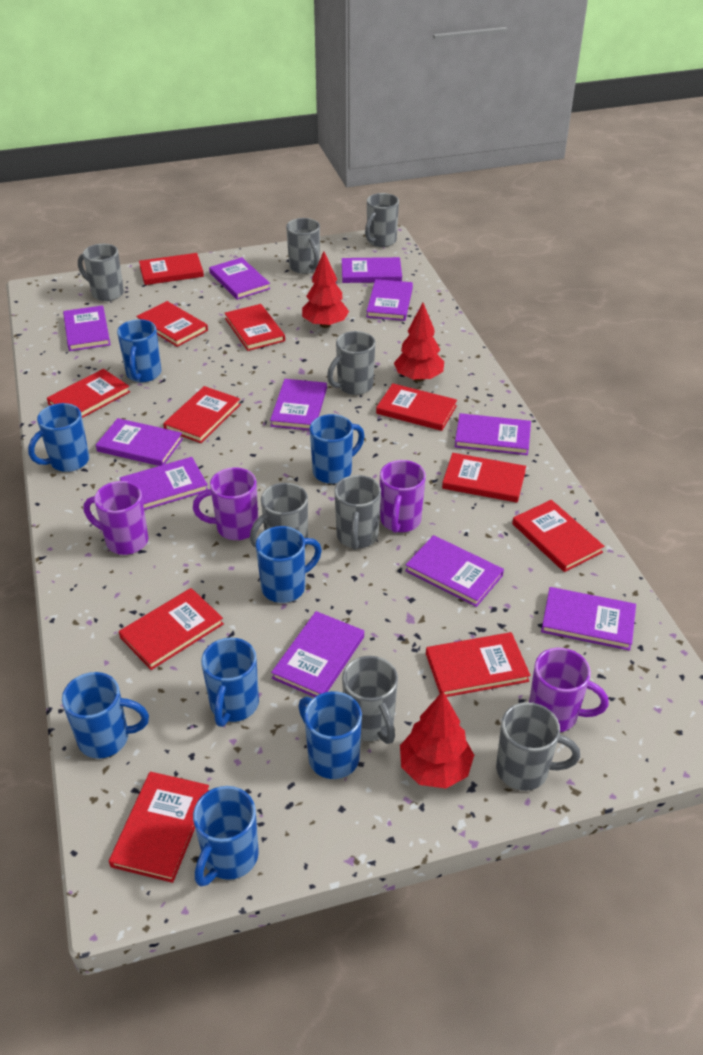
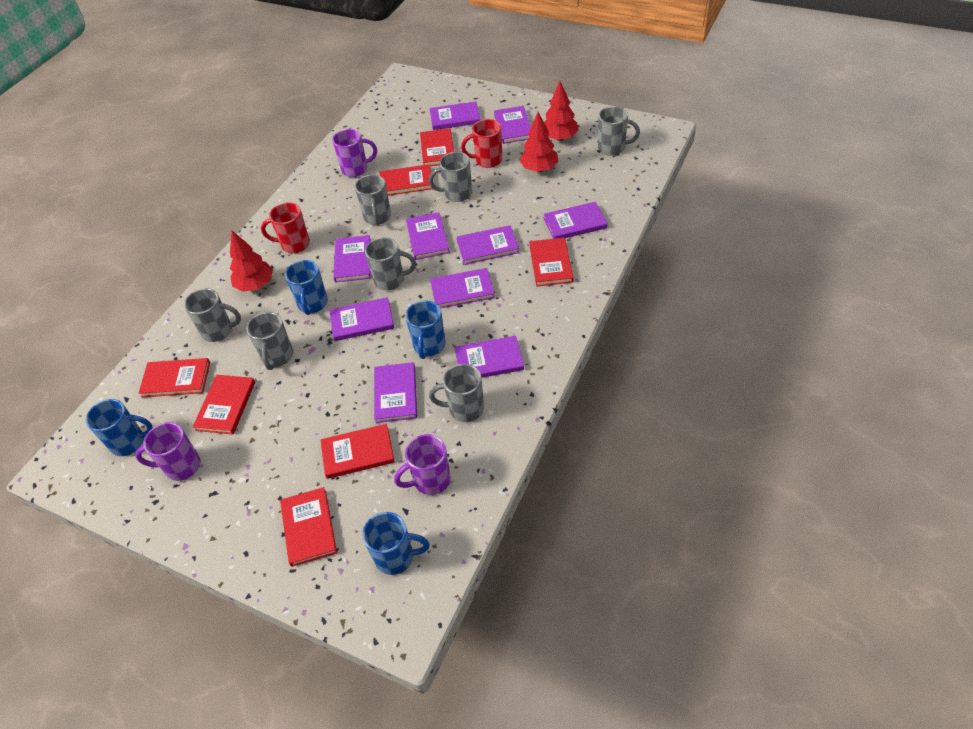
blue mug: [28,403,89,472] [62,672,149,759] [117,319,161,382] [193,786,259,887] [201,637,259,727] [256,526,322,603] [298,691,362,779] [310,414,365,484] = 8 -> [86,399,153,456] [285,260,328,315] [362,512,430,575] [405,301,445,359] = 4
grey mug: [78,244,124,301] [250,483,308,548] [286,218,320,274] [327,331,375,395] [334,475,381,550] [342,656,398,744] [365,193,399,247] [496,702,580,791] = 8 -> [184,288,241,342] [246,312,293,370] [355,175,391,225] [365,237,416,290] [429,152,472,202] [429,364,484,422] [598,106,640,156] = 7
purple book: [63,305,111,351] [96,418,183,466] [120,457,208,510] [209,257,270,300] [270,379,327,431] [271,611,364,697] [342,257,402,283] [366,279,413,321] [405,535,504,607] [455,413,531,455] [541,587,636,651] = 11 -> [329,297,394,341] [333,235,371,283] [374,362,417,423] [406,212,450,260] [430,102,480,130] [430,268,495,308] [454,336,524,378] [457,225,519,265] [494,106,531,144] [544,202,608,239] = 10
purple mug: [84,481,148,555] [193,468,258,540] [380,460,426,533] [529,648,609,732] = 4 -> [135,422,200,481] [332,129,377,177] [394,434,451,495] = 3
red book: [47,369,130,418] [109,772,209,883] [119,588,224,670] [136,301,208,347] [139,253,204,285] [163,386,241,443] [225,304,285,351] [376,383,457,431] [426,632,530,697] [442,453,526,503] [512,500,605,572] = 11 -> [138,358,210,398] [193,375,255,435] [280,487,337,567] [321,424,395,479] [379,164,433,196] [420,128,454,166] [530,238,573,286] = 7
red mug: none = 0 -> [261,202,310,253] [461,119,502,168] = 2

